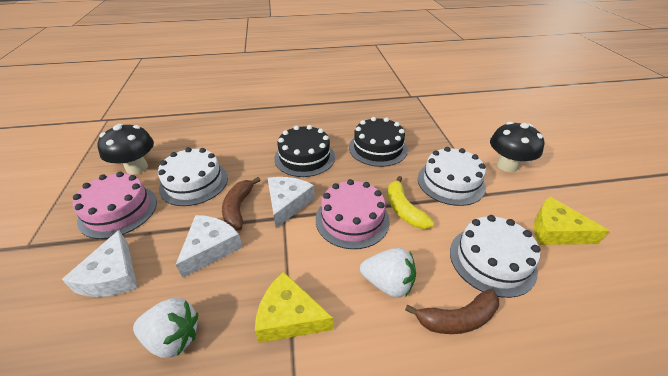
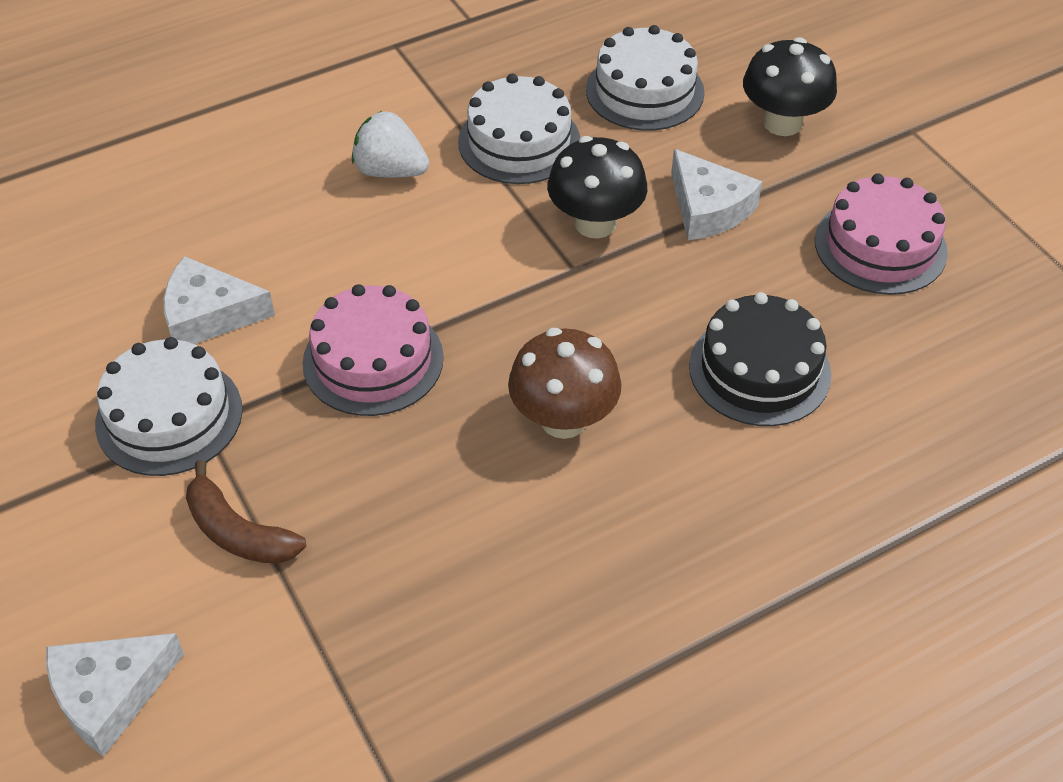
black cake: [274,125,335,177] [349,117,408,167] = 2 -> [689,292,831,426] = 1
brown banana: [222,177,260,230] [405,289,499,334] = 2 -> [186,460,306,564] = 1
brown mushroom: none = 0 -> [508,328,622,439] = 1
white strawberry: [133,298,198,358] [360,248,416,298] = 2 -> [352,111,429,178] = 1
yellow banana: [388,176,434,229] = 1 -> none = 0
yellow cheese: [255,272,333,343] [534,196,609,245] = 2 -> none = 0

